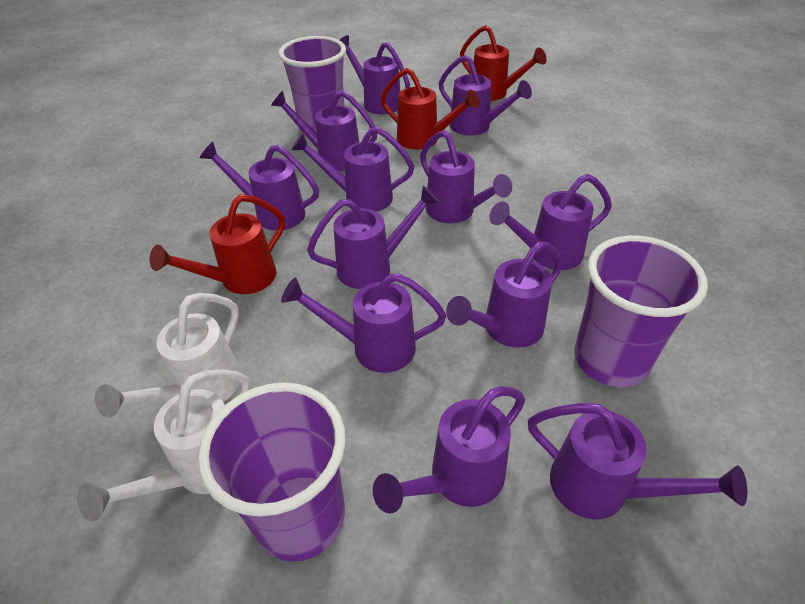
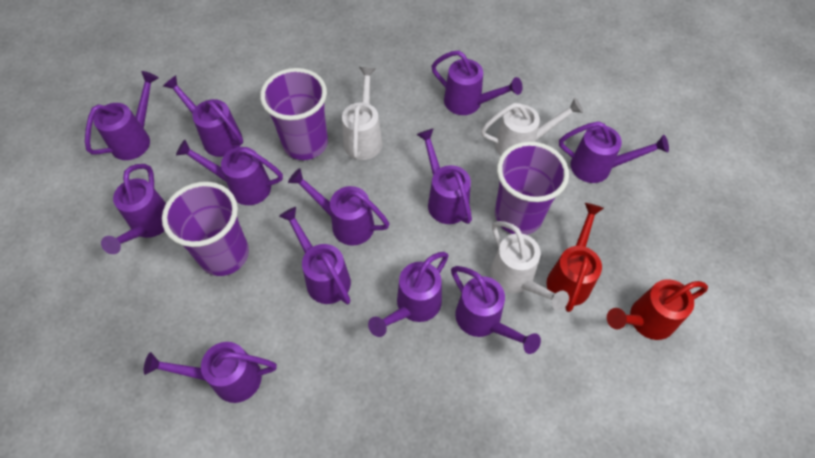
red watering can: [150,194,285,294] [381,68,480,150] [460,25,547,101] = 3 -> [546,203,604,312] [607,279,708,340] = 2
white watering can: [77,369,250,521] [95,293,241,418] = 2 -> [342,67,382,160] [481,97,583,156] [490,221,569,310] = 3

